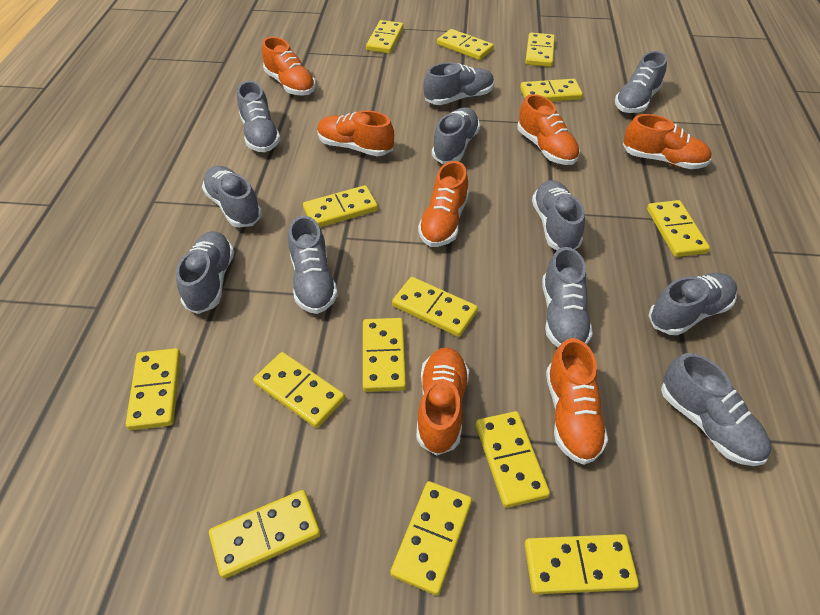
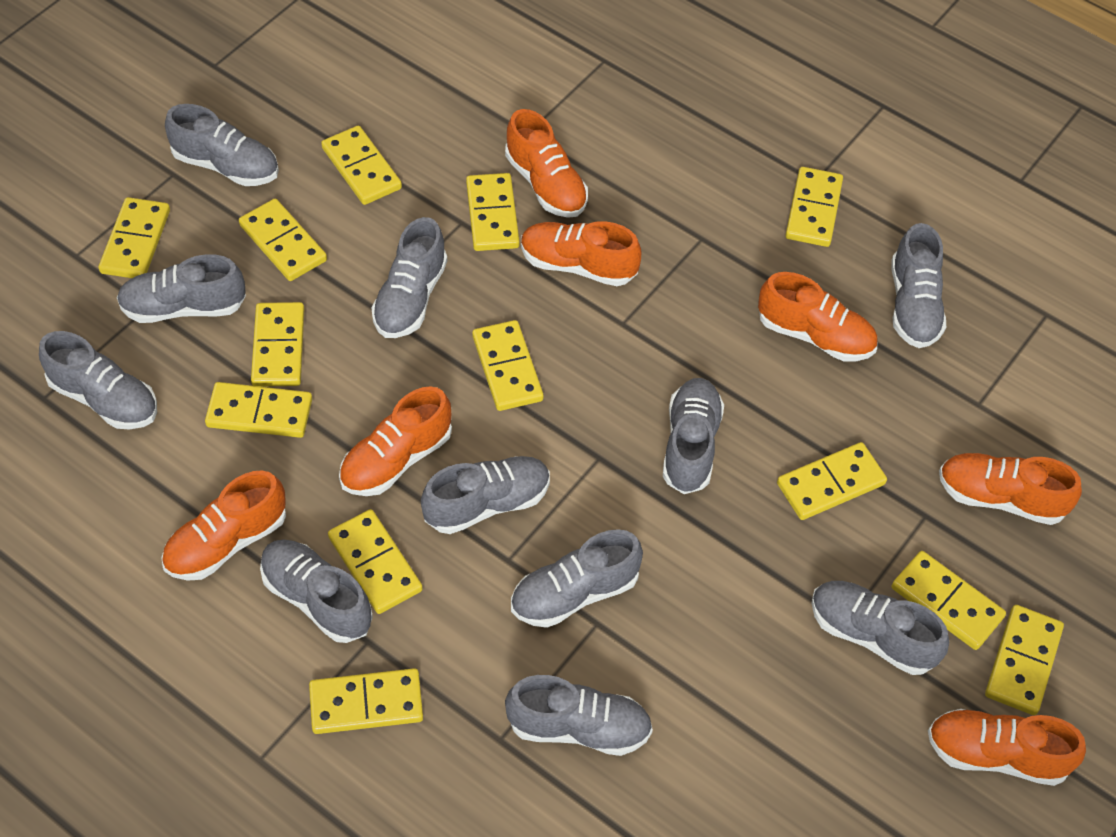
yellow domino: [126,348,181,430] [209,490,320,579] [253,352,345,428] [303,185,378,227] [363,318,406,392] [366,20,404,54] [390,481,472,595] [392,277,478,337] [437,29,494,60] [476,411,550,508] [520,79,583,102] [525,33,555,67] [525,534,639,594] [647,200,710,257] = 14 -> [99,197,170,278] [205,382,312,438] [239,199,327,281] [251,302,304,387] [309,668,423,734] [321,126,402,205] [328,509,423,614] [466,173,520,251] [472,320,544,411] [777,442,887,520] [785,167,843,247] [892,551,1006,650] [985,605,1064,715] = 13

